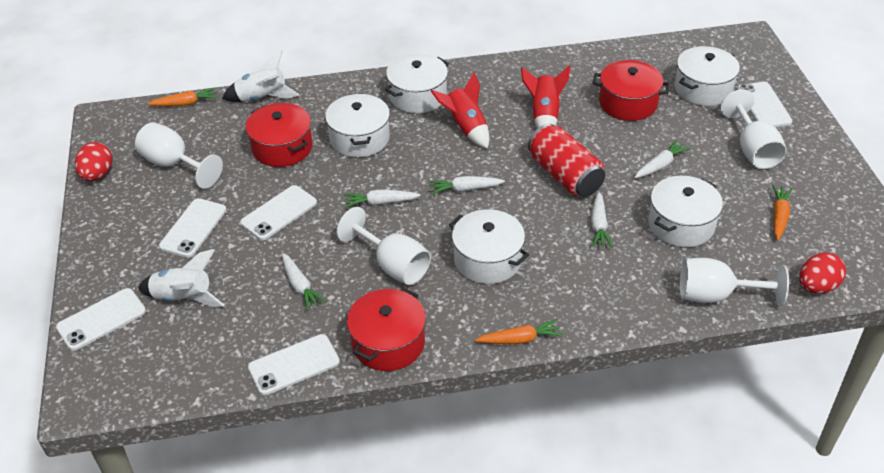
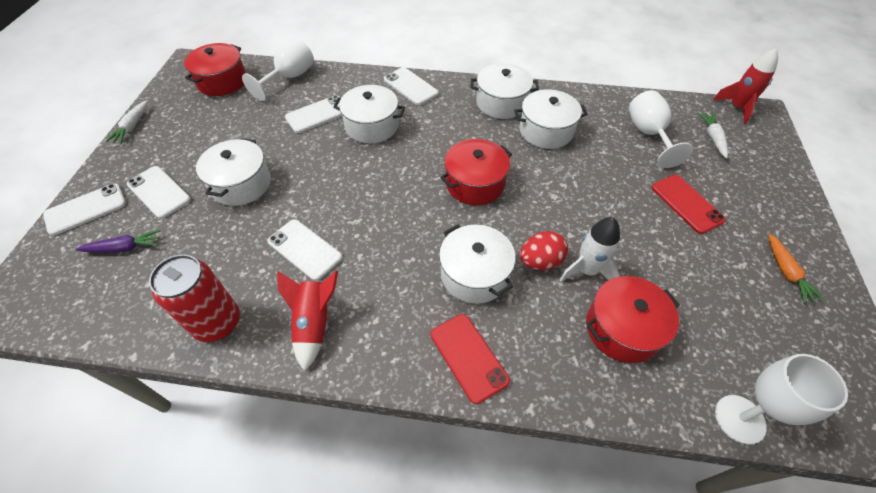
orange carrot: [147,87,218,106] [475,319,563,344] [772,185,792,240] = 3 -> [768,233,824,303] = 1
purple carrot: none = 0 -> [75,230,160,253] = 1
red egg: [75,142,113,181] [799,252,846,294] = 2 -> [520,231,568,270] = 1
red phone: none = 0 -> [430,314,510,404] [651,175,726,234] = 2
white carrot: [282,253,327,311] [344,189,421,208] [429,176,505,195] [591,191,613,248] [634,140,691,178] = 5 -> [106,100,148,144] [698,113,728,159] = 2
white goblet: [135,122,223,189] [337,207,431,285] [680,258,789,307] [720,89,787,169] = 4 -> [242,39,314,101] [629,90,693,168] [715,354,848,445] = 3
white rocket: [138,249,224,307] [222,50,299,102] = 2 -> [559,217,620,282] = 1

